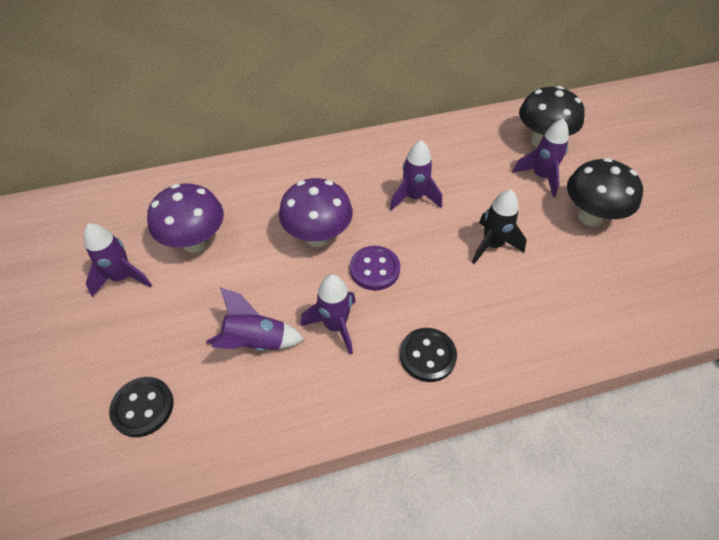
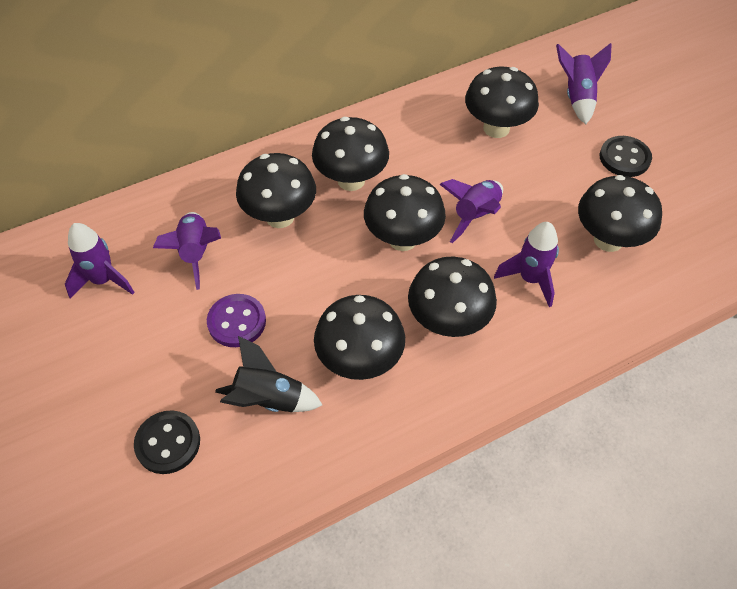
black mushroom: [519,86,585,148] [567,158,643,227] = 2 -> [236,153,316,228] [312,117,389,191] [314,295,405,380] [364,174,446,251] [408,257,497,337] [465,67,539,138] [578,175,662,252] = 7
purple mushroom: [147,183,224,253] [279,178,353,247] = 2 -> none = 0

